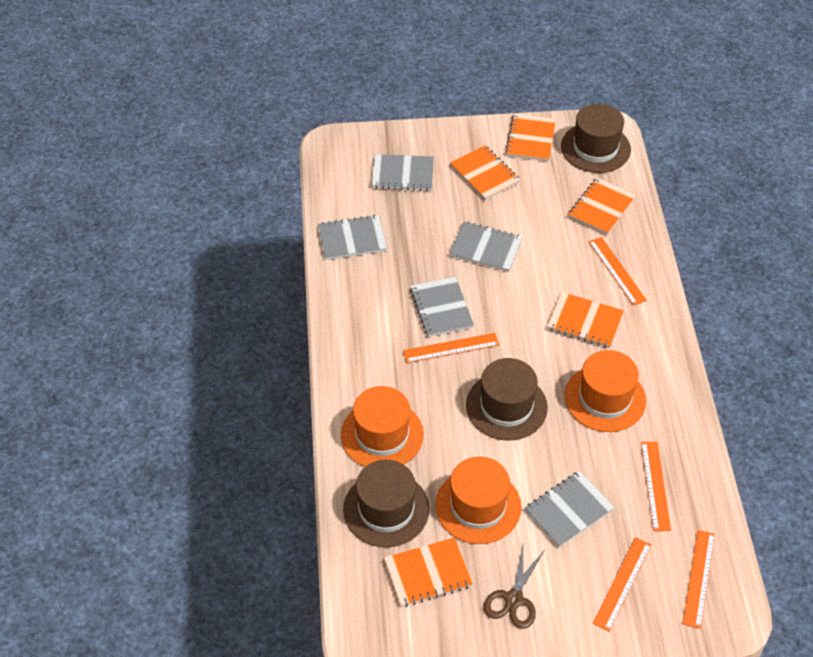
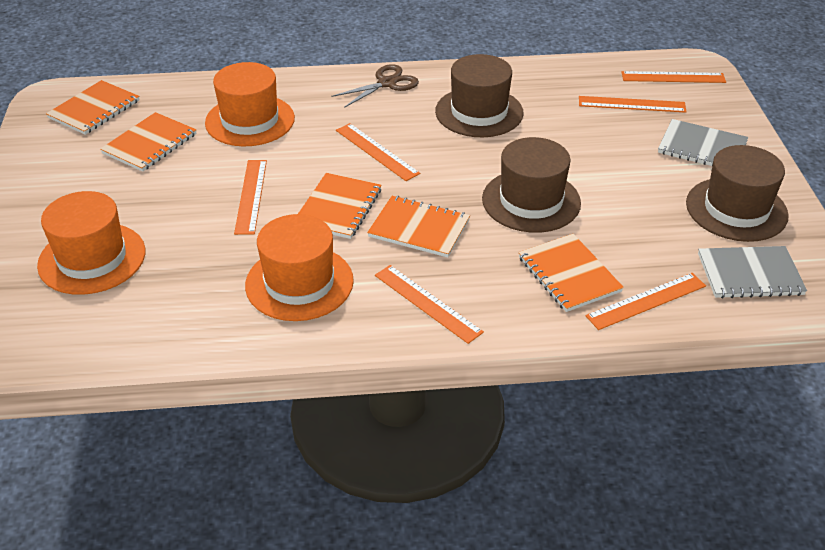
grey notebook: [318,215,387,260] [372,154,434,191] [410,276,474,337] [449,221,523,272] [525,471,615,547] = 5 -> [658,119,748,166] [698,246,807,298] = 2
orange ruler: [403,333,499,363] [589,237,647,306] [593,537,651,632] [641,442,671,531] [682,530,715,629] = 5 -> [234,160,267,235] [336,123,420,181] [375,265,484,344] [579,96,686,113] [586,273,706,330] [621,71,726,83] = 6

